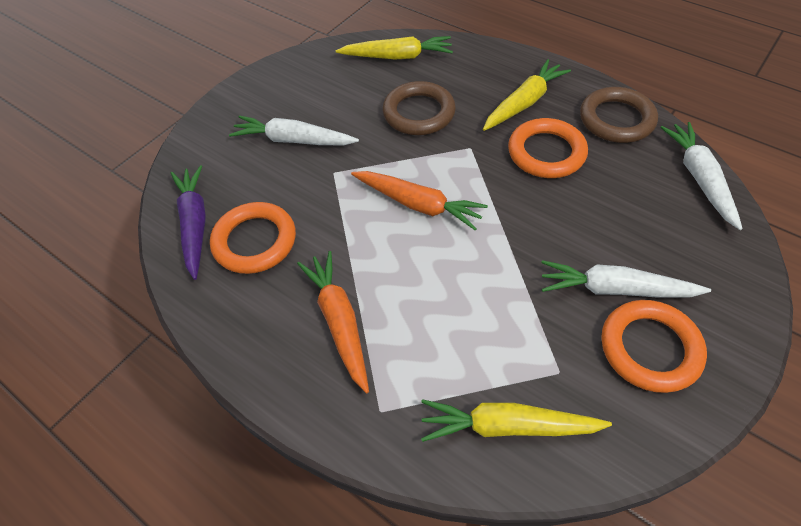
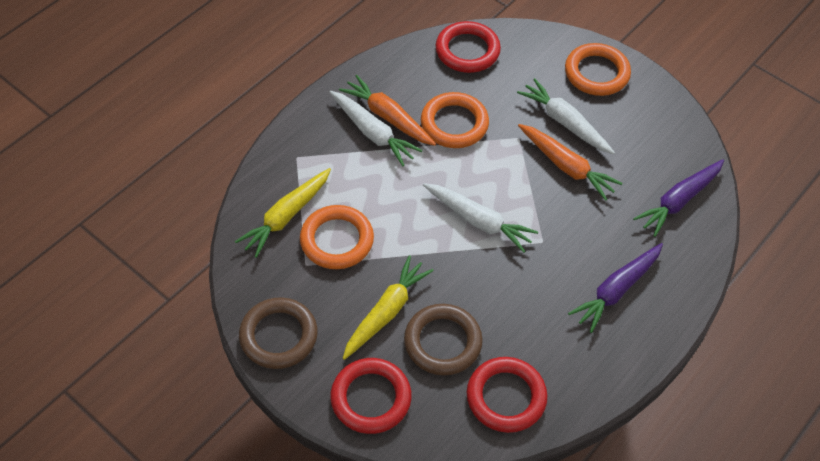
purple carrot: [171,165,206,280] = 1 -> [568,243,663,333] [633,159,724,237] = 2
red ring: none = 0 -> [330,358,412,434] [436,21,501,73] [467,357,548,433] = 3
yellow carrot: [336,36,453,59] [421,399,612,442] [483,59,571,131] = 3 -> [235,168,331,258] [343,255,434,360] = 2

